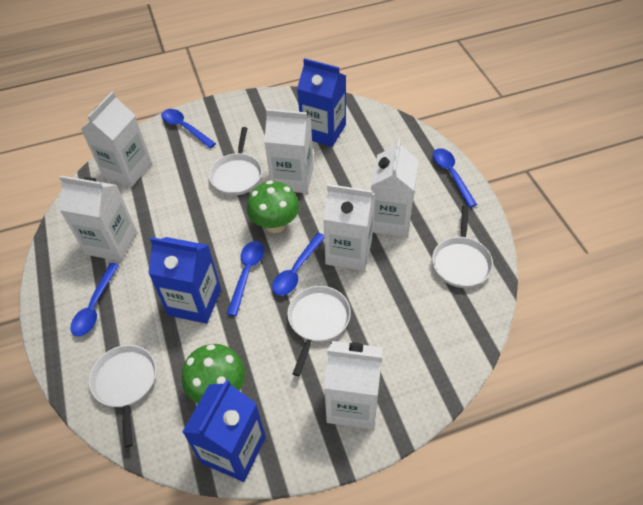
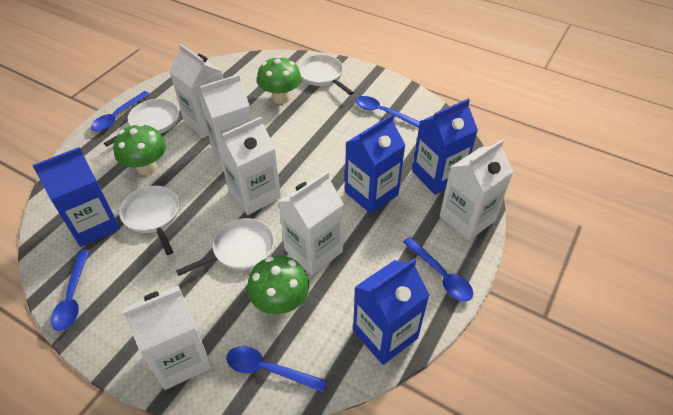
blue carton: [148,237,221,324] [182,380,266,482] [297,58,346,147] = 3 -> [32,147,120,247] [345,114,405,214] [353,259,430,365] [412,99,478,195] = 4
green mushroom: [182,344,245,403] [247,180,300,233] = 2 -> [113,123,166,175] [247,256,309,314] [257,56,302,104] = 3

